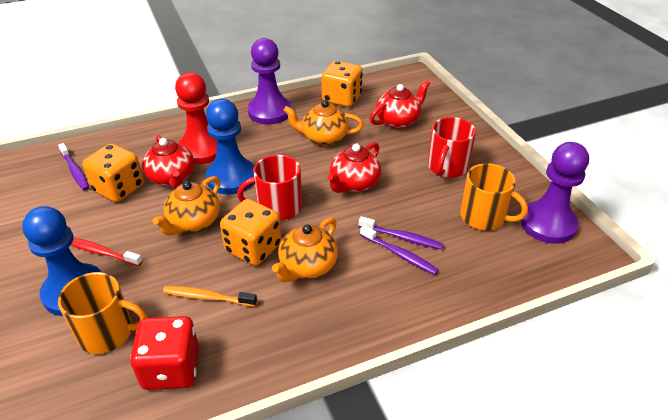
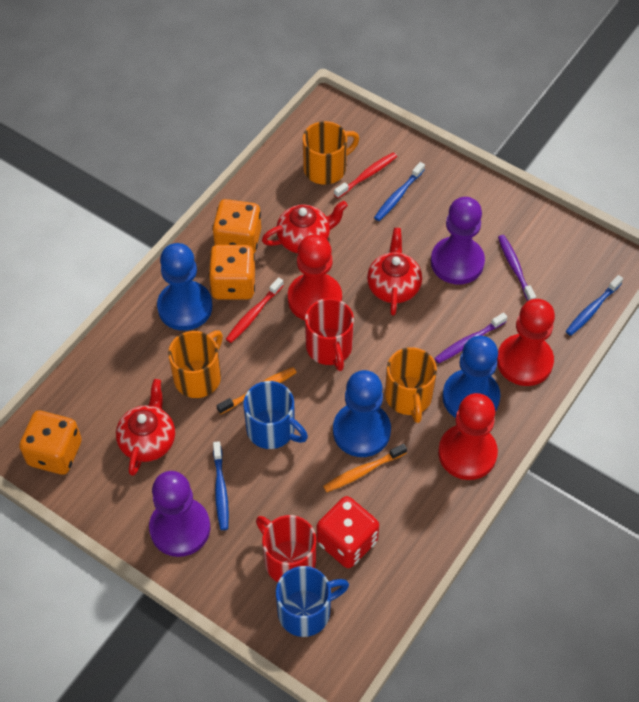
blue mug: none = 0 -> [243,381,308,449] [276,566,349,637] = 2
blue pawn: [22,206,102,316] [206,99,254,194] = 2 -> [157,243,212,331] [333,370,391,457] [442,336,501,418] = 3
blue toothbrush: none = 0 -> [213,441,229,530] [374,162,425,221] [566,275,623,336] = 3
orange mug: [58,272,148,354] [460,163,528,230] = 2 -> [168,330,223,398] [303,121,359,185] [385,347,437,423] = 3
orange teapot: [153,176,220,236] [272,217,338,282] [283,100,364,146] = 3 -> none = 0
orange toothbrush: [163,286,257,307] = 1 -> [216,367,297,415] [323,444,407,492] = 2
purple toothbrush: [58,143,89,191] [359,216,443,250] [360,225,438,275] = 3 -> [435,313,508,364] [498,235,536,301] = 2
red pawn: [175,72,217,164] = 1 -> [288,235,342,320] [438,393,498,480] [497,299,555,386] = 3
red toothbrush: [71,238,142,266] = 1 -> [226,277,284,343] [334,153,397,198] = 2

